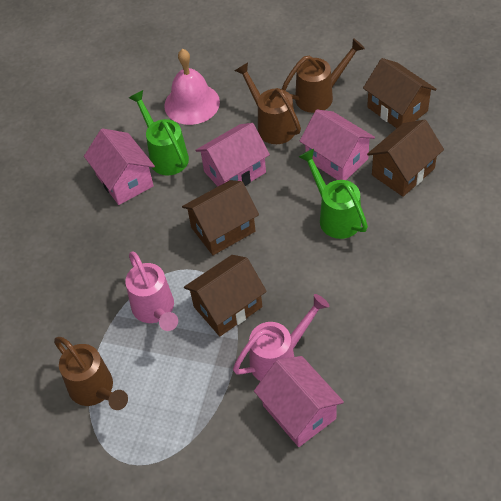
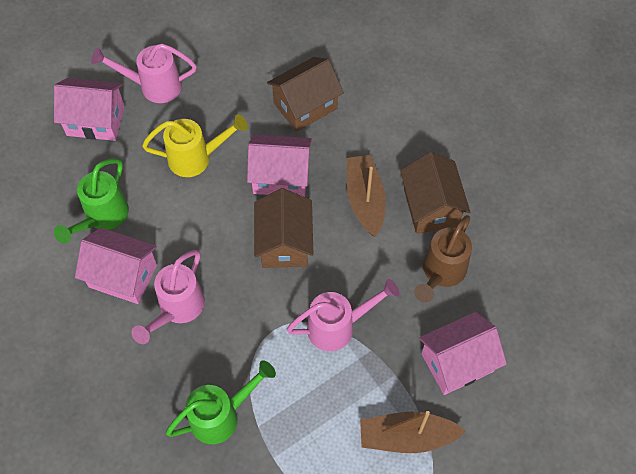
brown boat: none = 0 -> [347,155,386,237] [360,411,466,453] = 2
brown house: [182,180,259,255] [184,255,267,336] [363,58,436,128] [367,119,444,197] = 4 -> [254,188,313,268] [267,57,344,132] [400,152,470,234] = 3
brown watering can: [54,337,128,410] [235,62,301,144] [282,38,365,113] = 3 -> [414,215,472,303] = 1
pink bell: [164,49,220,125] = 1 -> none = 0
pink watering can: [125,251,178,331] [233,294,329,381] = 2 -> [91,44,197,103] [132,250,205,344] [287,279,399,351] = 3
yellow watering can: none = 0 -> [142,114,248,177] = 1

